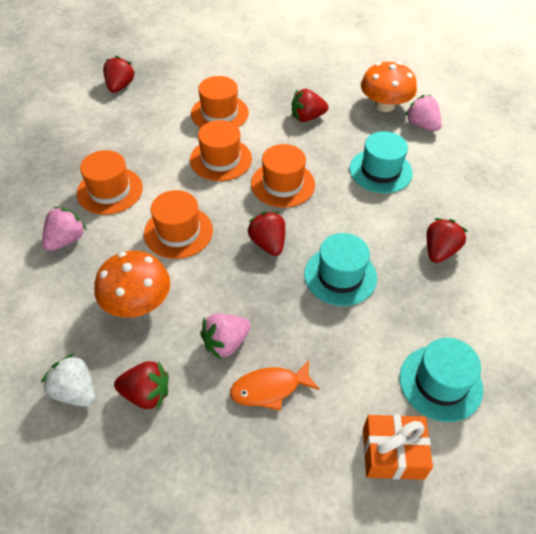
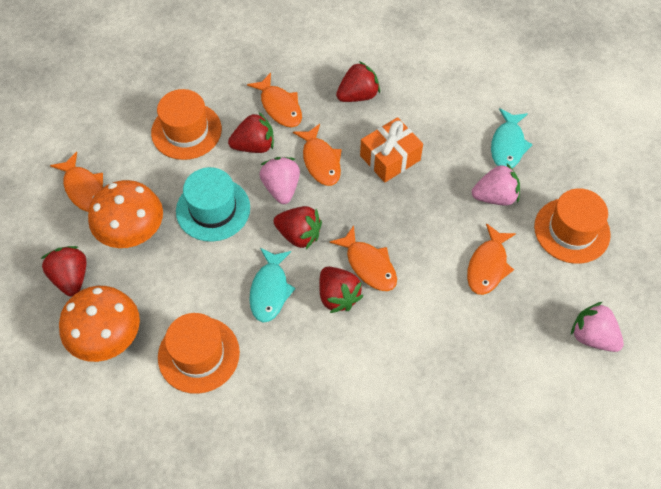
orange fish: [230,360,320,411] = 1 -> [50,152,103,212] [247,73,302,127] [293,124,342,186] [329,225,397,291] [467,223,516,295] = 5
orange hat: [77,150,143,215] [144,190,213,259] [190,120,252,181] [191,76,249,128] [251,144,315,208] = 5 -> [151,89,222,160] [158,313,240,394] [534,189,611,264] = 3
turquoise fish: none = 0 -> [249,248,296,322] [491,108,533,168] = 2
turquoise hat: [304,233,377,306] [350,131,413,193] [400,338,483,422] = 3 -> [176,167,250,242] = 1
white strawberry: [41,353,95,407] = 1 -> none = 0

